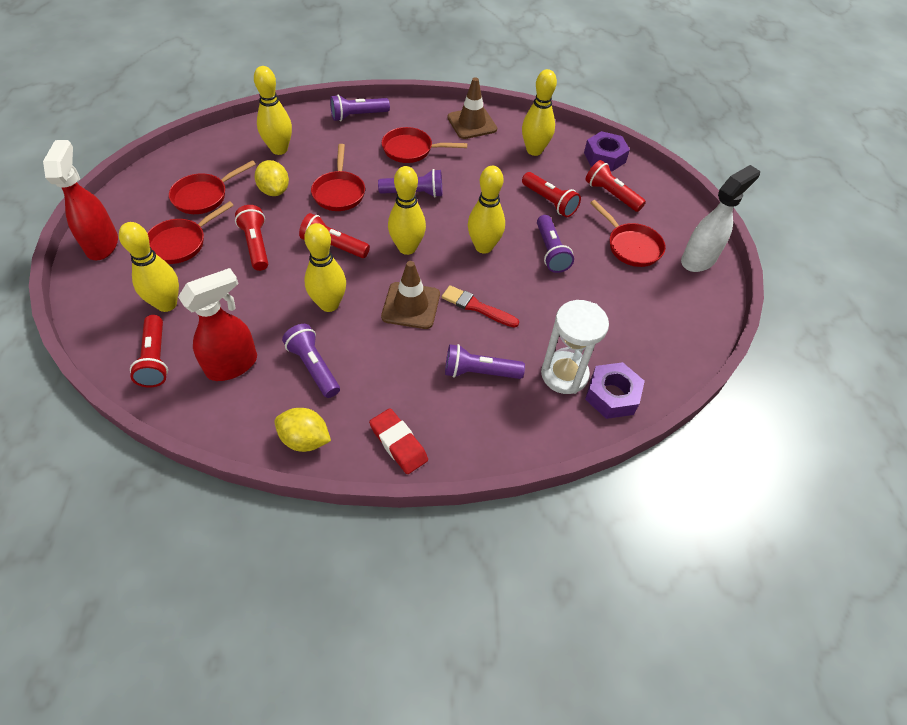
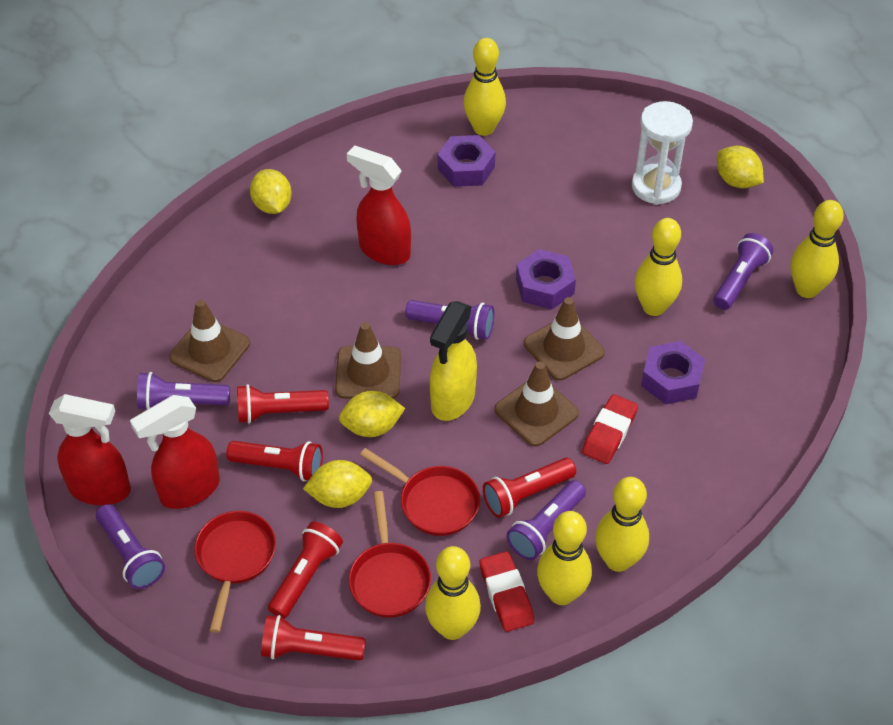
brown traffic cone: [381,261,440,329] [447,77,497,139] = 2 -> [169,300,250,382] [335,322,401,399] [494,361,579,447] [524,297,605,381] = 4
purple nut: [584,131,630,172] [585,362,645,419] = 2 -> [438,135,495,187] [516,249,576,310] [641,341,705,405] = 3
red brush: [442,285,519,328] = 1 -> none = 0
red eraser: [369,408,428,474] = 1 -> [479,551,534,632] [582,394,638,464] = 2
red pan: [147,201,234,264] [169,160,256,214] [311,144,365,211] [382,127,467,163] [590,200,666,267] = 5 -> [194,511,276,633] [349,491,431,618] [360,448,480,536] = 3
red spray bottle: [43,140,118,260] [178,268,257,381] = 2 -> [49,394,131,505] [130,395,220,509] [347,145,411,265] = 3
white spray bottle: [681,165,760,272] = 1 -> none = 0
yellow lemon: [255,160,289,196] [275,408,331,452] = 2 -> [250,169,292,214] [303,460,372,508] [339,391,405,437] [717,146,764,188] = 4
yellow spray bottle: none = 0 -> [430,301,477,421] = 1

